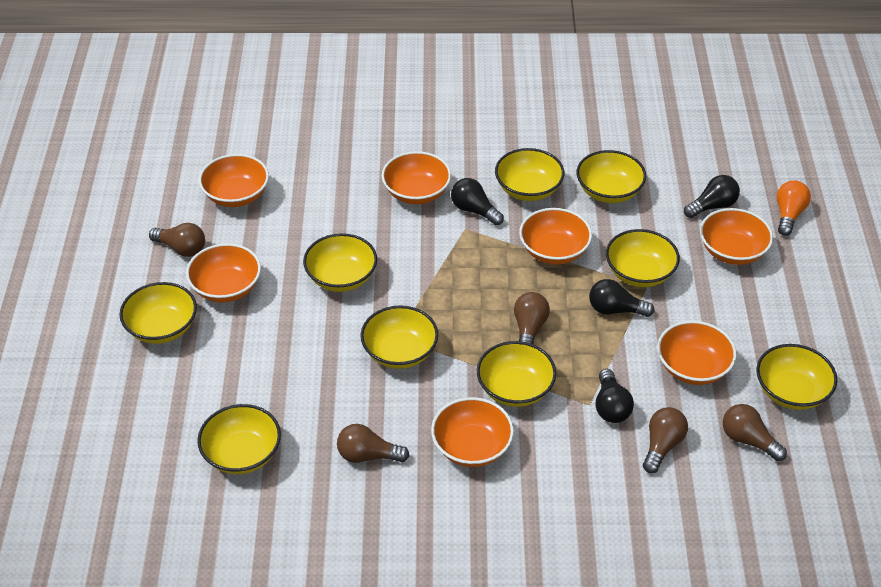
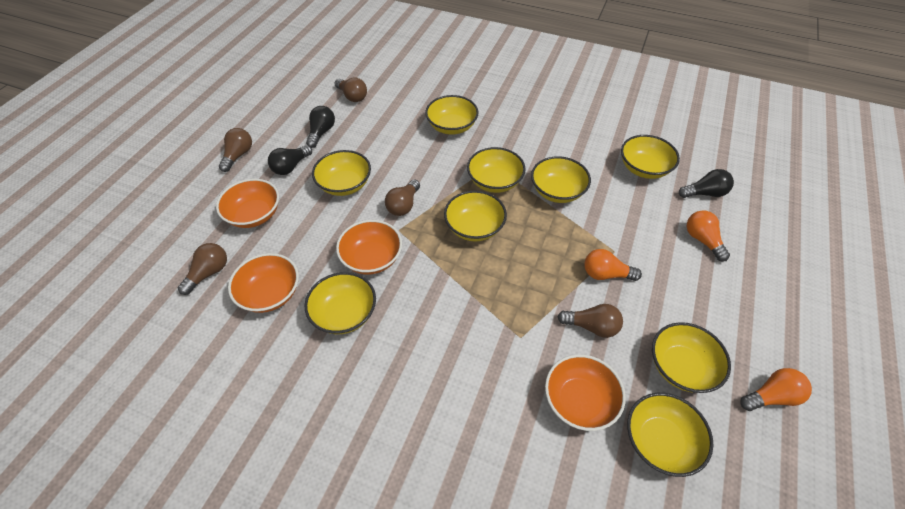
black light bulb: [451,178,504,225] [589,279,655,317] [595,369,634,423] [684,175,740,218] = 4 -> [268,145,312,175] [306,106,335,148] [679,169,734,198] = 3
orange bowl: [186,243,261,303] [199,154,269,207] [382,151,451,204] [431,397,514,467] [519,208,592,264] [657,321,737,385] [700,208,773,265] = 7 -> [216,179,279,228] [228,253,299,313] [336,220,402,274] [545,354,626,431] = 4
orange light bulb: [777,181,811,236] = 1 -> [584,249,642,281] [687,210,730,262] [740,368,812,411] = 3

